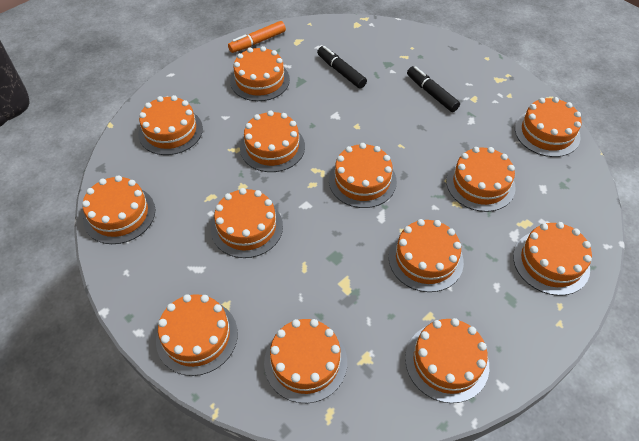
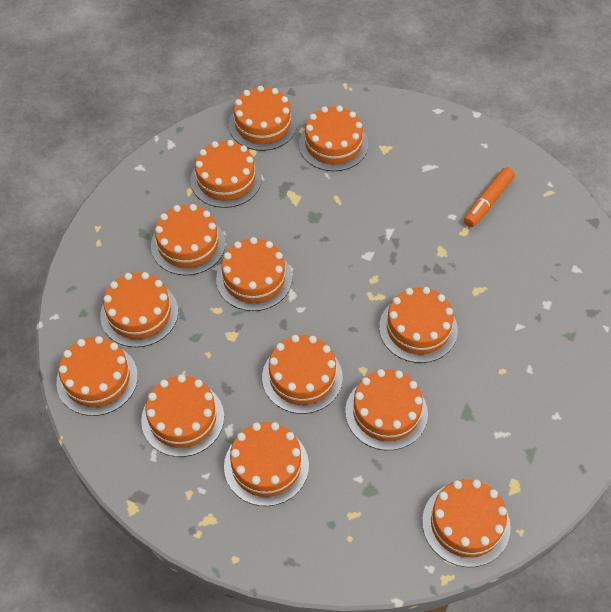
black marker: [317,46,367,89] [407,66,460,112] = 2 -> none = 0

